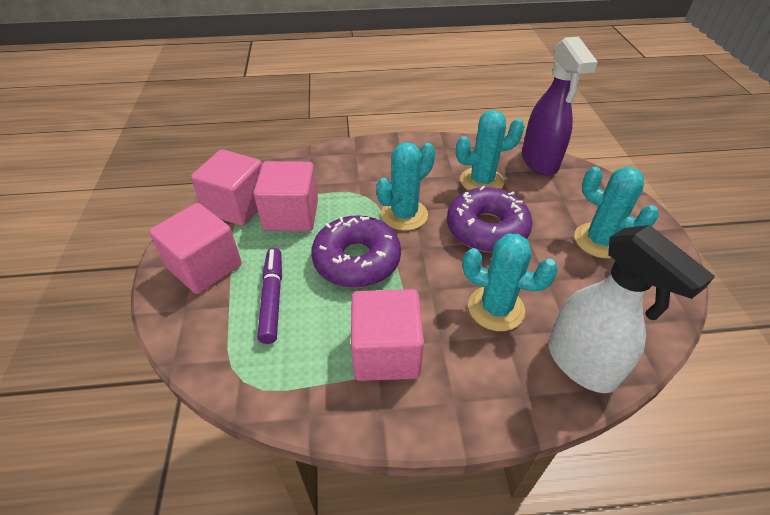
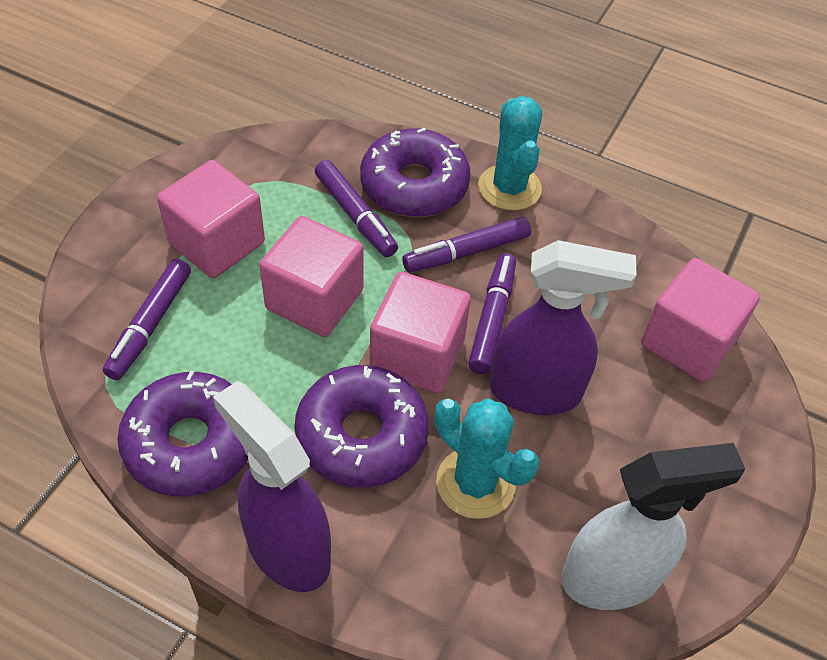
purple donut: [311,215,401,288] [447,186,533,253] = 2 -> [117,371,248,497] [294,365,429,488] [360,128,471,217] = 3
purple marker: [257,248,282,344] = 1 -> [103,259,191,380] [315,160,398,257] [402,216,531,272] [468,253,516,374] = 4
purple spray bottle: [522,37,598,176] = 1 -> [213,381,331,592] [490,240,636,415] = 2
turquoise cactus: [376,142,435,231] [456,110,525,190] [463,234,558,331] [574,166,659,258] = 4 -> [435,398,539,519] [478,96,542,211] = 2

